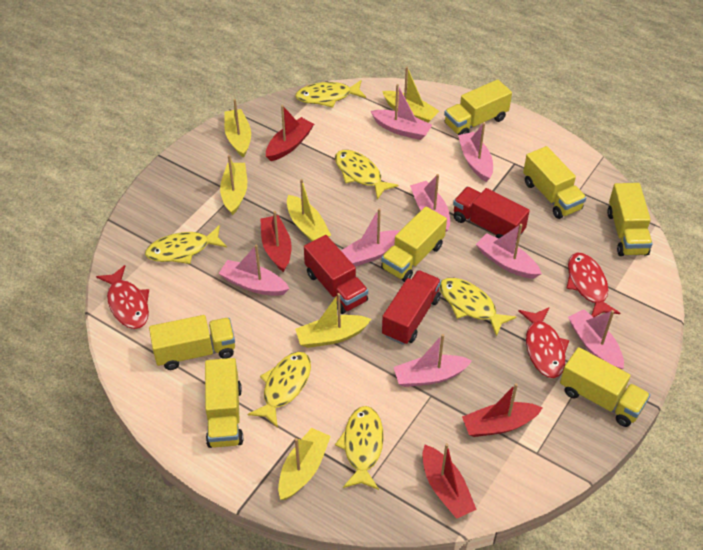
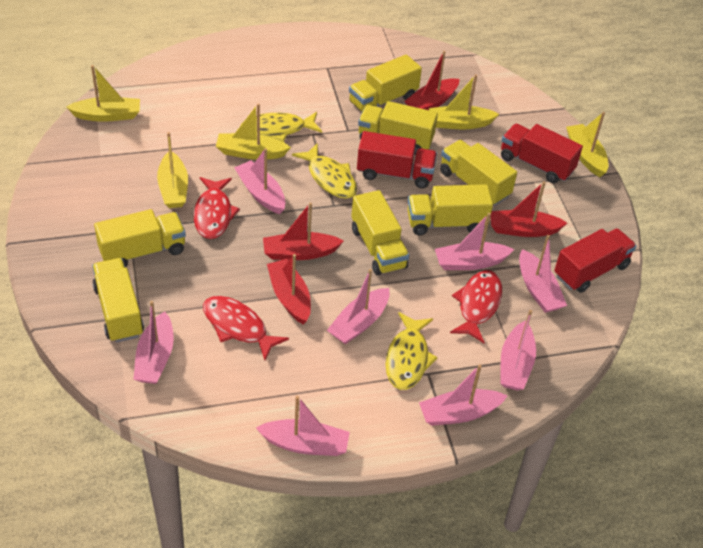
yellow boat: [220,155,247,215] [224,99,251,158] [278,428,331,500] [287,179,331,241] [295,293,371,348] [382,66,439,123] = 6 -> [66,65,140,122] [157,132,188,208] [216,103,291,160] [429,74,499,129] [566,112,608,177] = 5
yellow fish: [145,225,227,264] [248,352,311,428] [295,80,366,107] [335,150,398,200] [335,406,384,490] [440,278,516,337] = 6 -> [241,112,322,142] [292,143,357,199] [386,312,438,390] = 3

